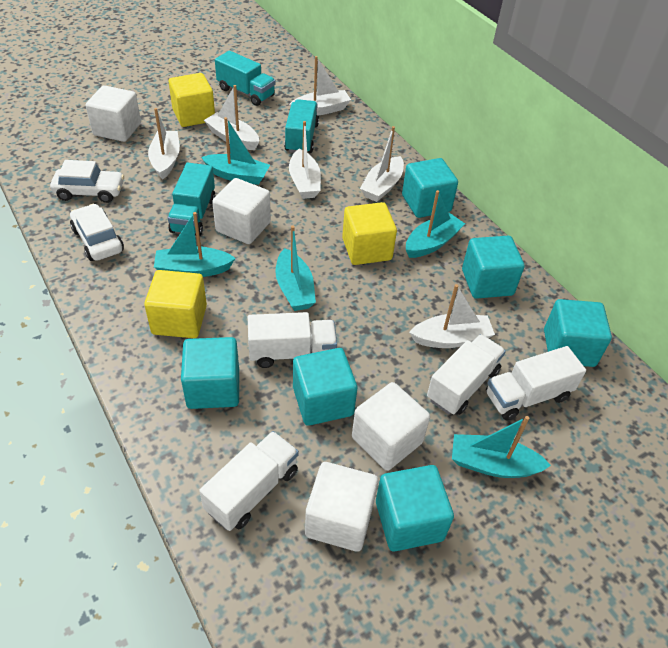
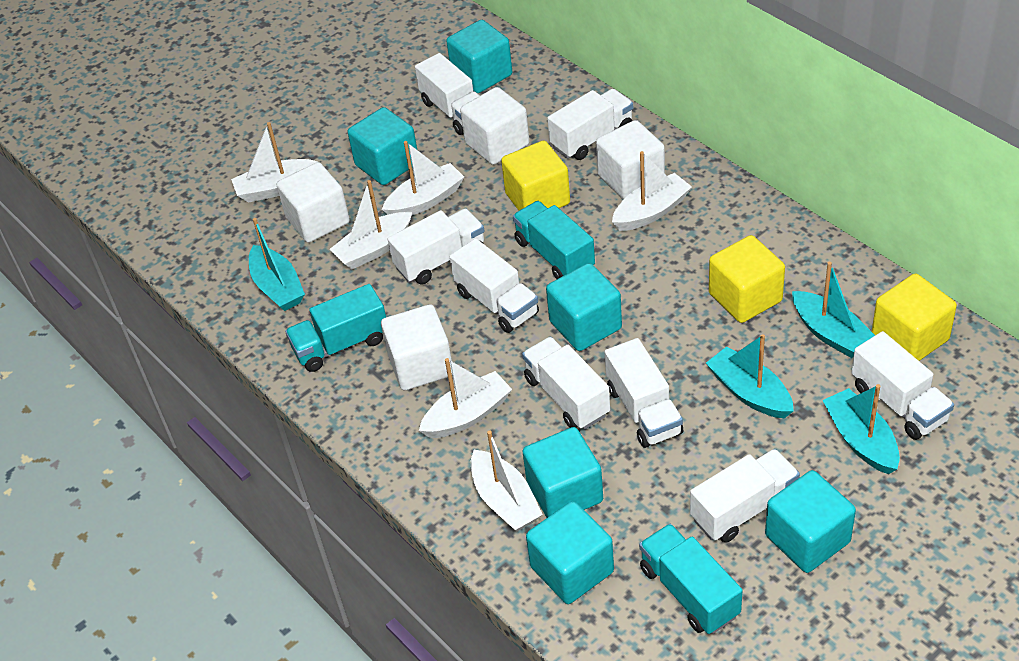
turquoise boat: [154,212,236,277] [201,117,270,185] [275,225,316,311] [406,190,465,258] [452,416,551,478] = 5 -> [249,218,305,311] [706,334,794,418] [792,262,875,358] [822,384,900,474] = 4
white car: [50,160,124,203] [70,204,124,261] = 2 -> none = 0
white truck: [199,431,299,531] [248,312,337,368] [427,334,506,415] [486,346,586,420] = 4 -> [388,209,485,285] [415,53,480,135] [450,238,539,333] [522,337,610,429] [547,89,633,160] [605,338,684,448] [690,449,800,543] [851,331,954,440] = 8

